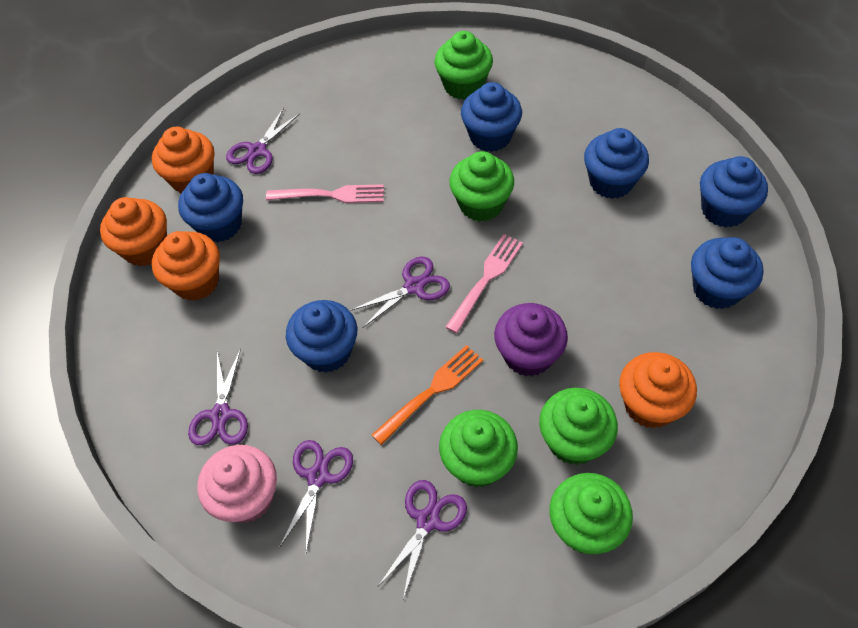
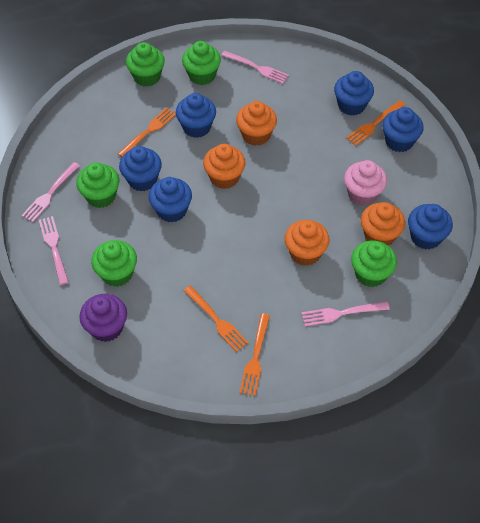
orange fork: [371,345,483,445] = 1 -> [118,107,176,157] [184,285,249,352] [239,314,270,396] [346,100,405,146] = 4
pink fork: [266,184,384,203] [445,234,523,334] = 2 -> [21,162,80,222] [39,216,69,285] [221,51,289,84] [301,302,390,326] = 4
purple scissors: [188,349,248,445] [226,107,300,174] [280,440,353,552] [350,257,450,327] [378,480,467,599] = 5 -> none = 0

